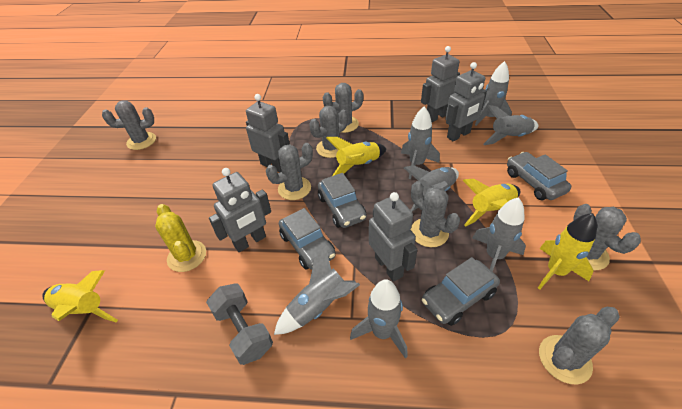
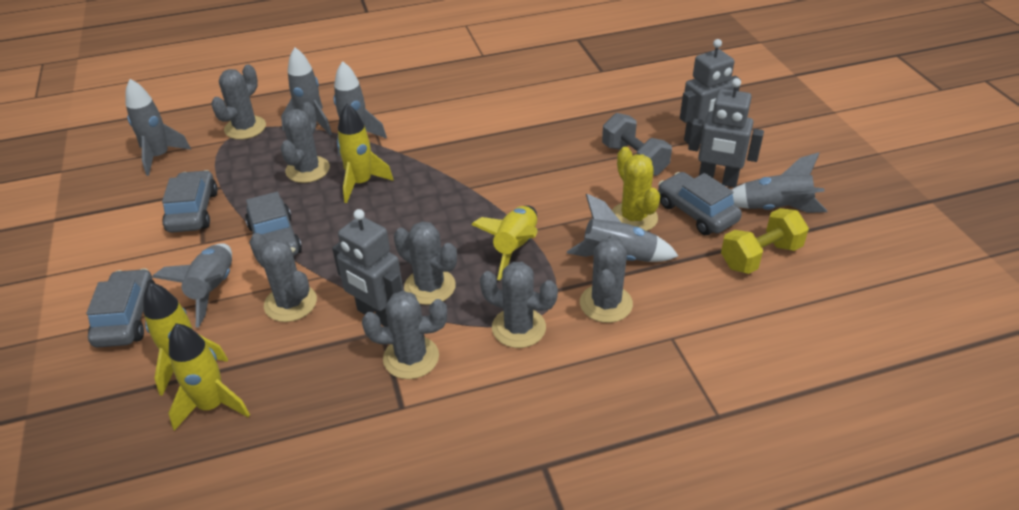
grey robot: [209,168,271,252] [246,94,289,173] [369,192,417,282] [421,46,460,122] [445,62,487,141] = 5 -> [332,209,403,327] [680,39,741,144] [688,78,764,188] = 3
grey rocket: [274,246,360,335] [350,279,408,359] [401,106,440,179] [404,165,459,211] [472,197,526,272] [475,61,512,126] [484,105,538,145] = 7 -> [125,79,191,176] [152,243,232,328] [281,47,332,135] [333,61,387,156] [567,194,678,262] [731,153,827,213] = 6
yellow dumbbell: none = 0 -> [721,208,809,274] = 1

